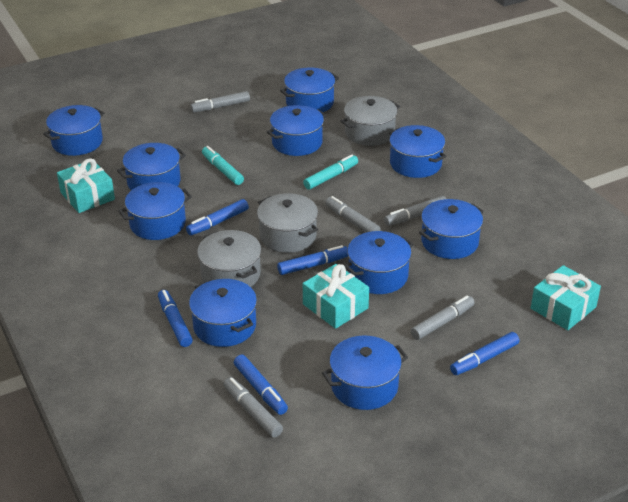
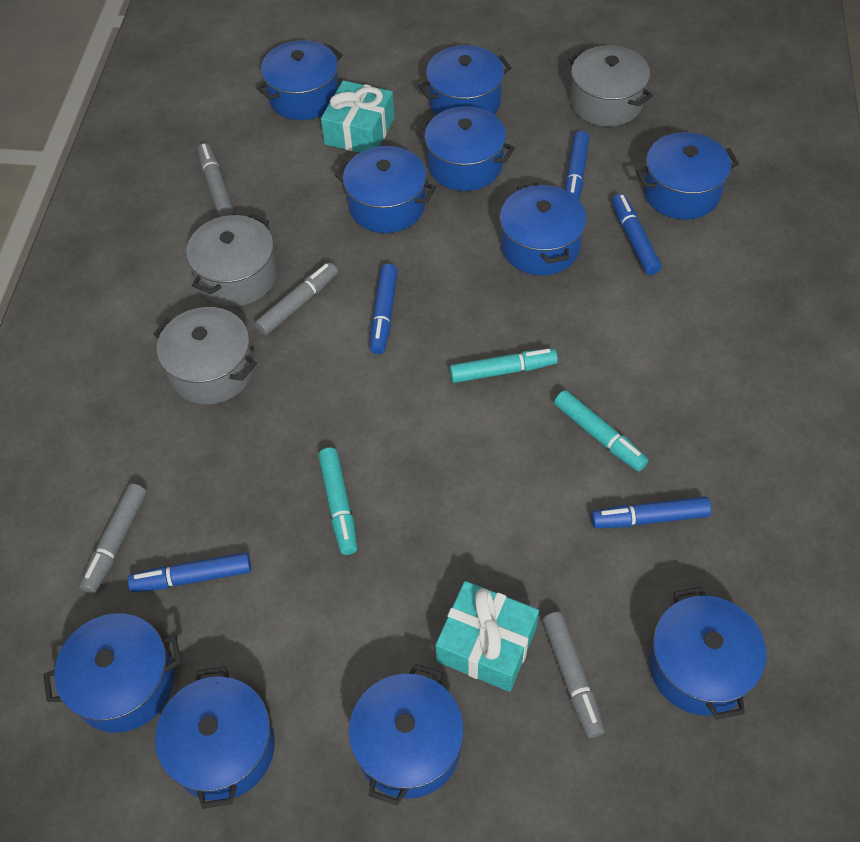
grey marker: [190,91,250,112] [224,377,283,438] [325,196,381,232] [384,196,446,226] [411,295,475,340] = 5 -> [79,484,147,594] [198,143,234,217] [255,262,338,335] [542,612,605,738] = 4
turquoise gift: [57,158,115,213] [303,264,369,329] [531,265,601,330] = 3 -> [321,81,395,153] [435,581,539,692] = 2
turquoise marker: [202,146,244,185] [303,154,358,190] = 2 -> [318,448,357,555] [449,349,558,383] [554,390,648,471] = 3

